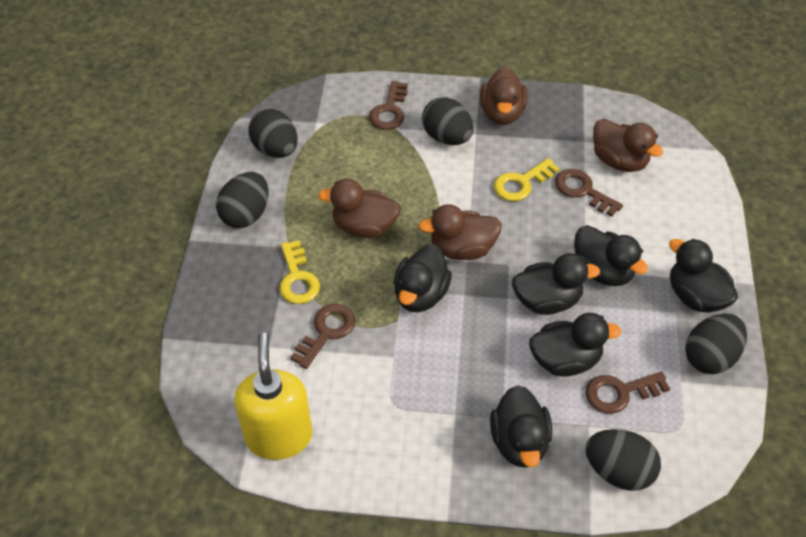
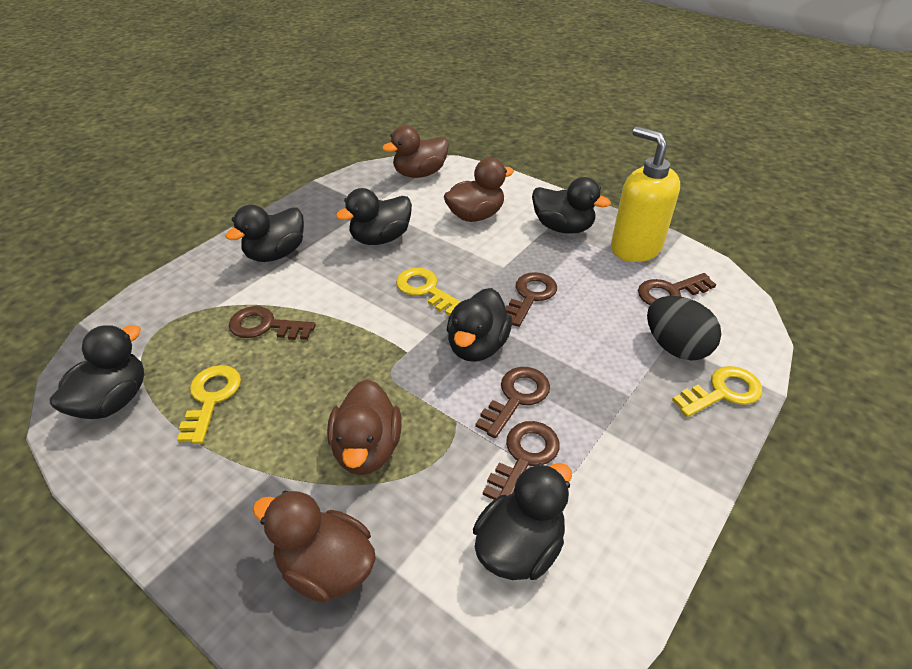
black egg: [216,172,269,228] [248,109,298,158] [422,97,473,145] [585,429,661,491] [685,314,747,374] = 5 -> [647,296,721,361] = 1
brown key: [290,304,356,369] [369,81,408,130] [555,169,623,217] [586,372,670,414] = 4 -> [229,306,316,340] [475,367,550,438] [483,421,560,500] [505,272,557,327] [638,273,716,305] = 5
yellow key: [279,240,320,304] [494,158,560,201] = 2 -> [177,365,241,444] [396,268,461,316] [672,366,762,417] = 3

